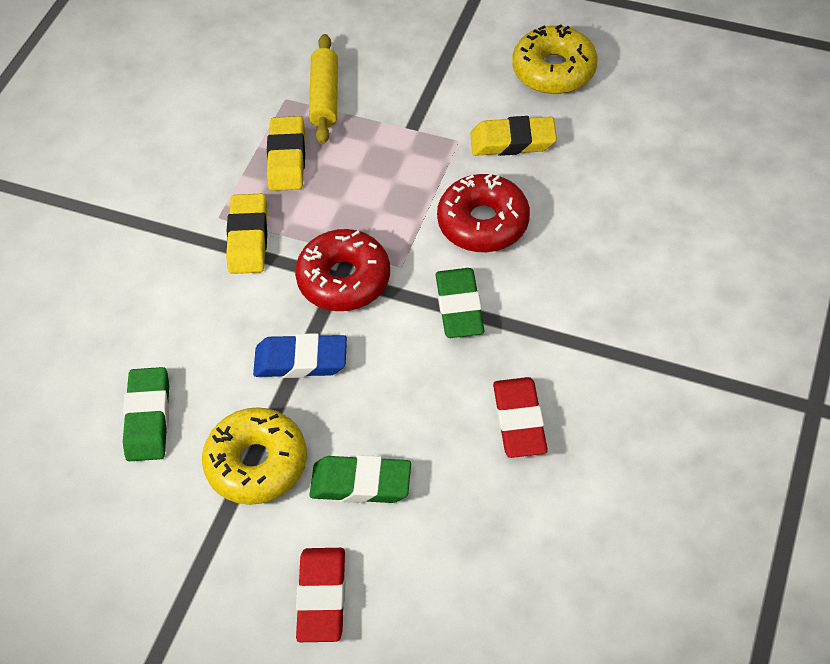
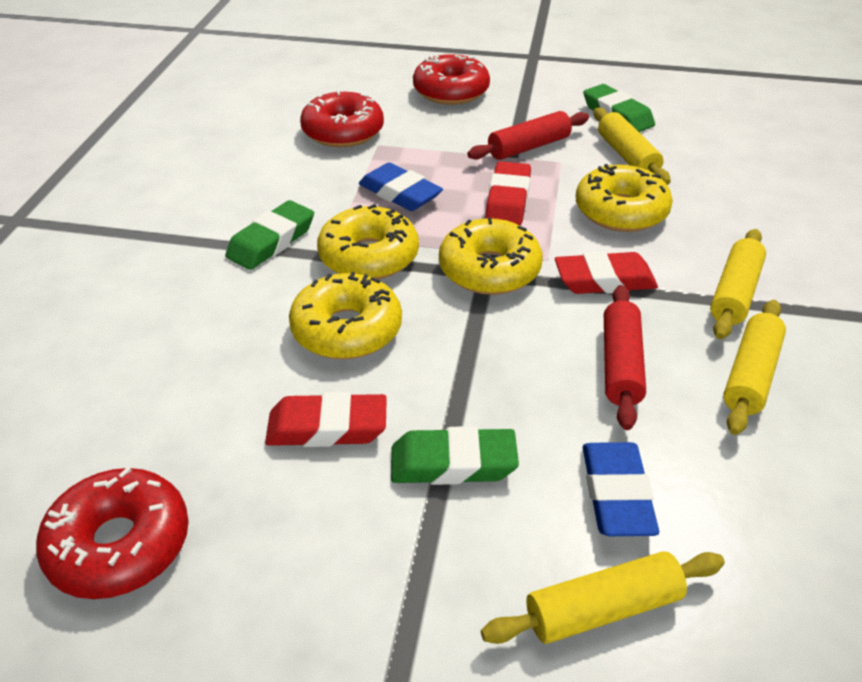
blue eraser: [253,333,347,378] = 1 -> [359,163,443,211] [583,442,659,536] = 2
red donut: [295,229,390,311] [437,174,530,252] = 2 -> [36,467,189,599] [300,90,384,147] [413,54,490,105] = 3
red eraser: [296,548,346,642] [493,377,548,458] = 2 -> [265,392,387,447] [485,161,531,225] [555,251,658,294] = 3
red rolling pin: none = 0 -> [467,111,589,160] [604,285,646,430] = 2
yellow donut: [202,407,307,505] [512,24,598,94] = 2 -> [289,272,402,359] [317,204,419,279] [439,218,543,295] [576,164,673,232] = 4
yellow eraser: [226,194,267,274] [267,116,305,191] [470,116,557,156] = 3 -> none = 0
yellow rolling pin: [309,34,338,144] = 1 -> [481,551,725,644] [594,108,671,185] [710,229,766,339] [723,300,786,435] = 4

